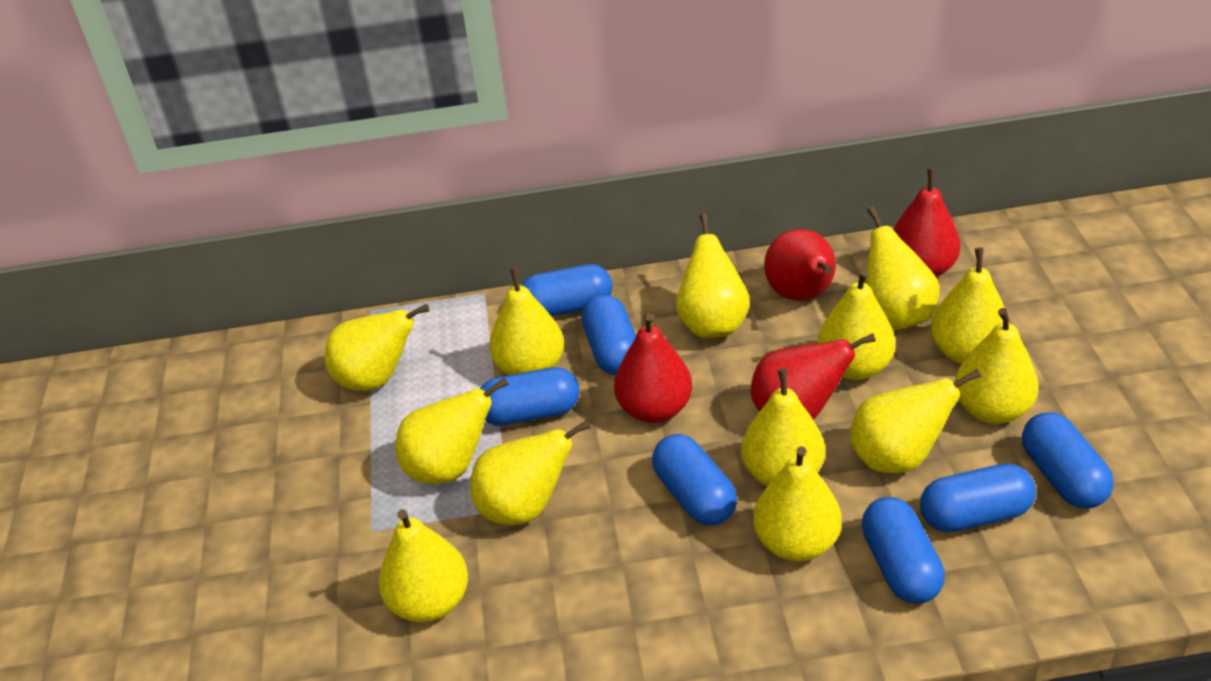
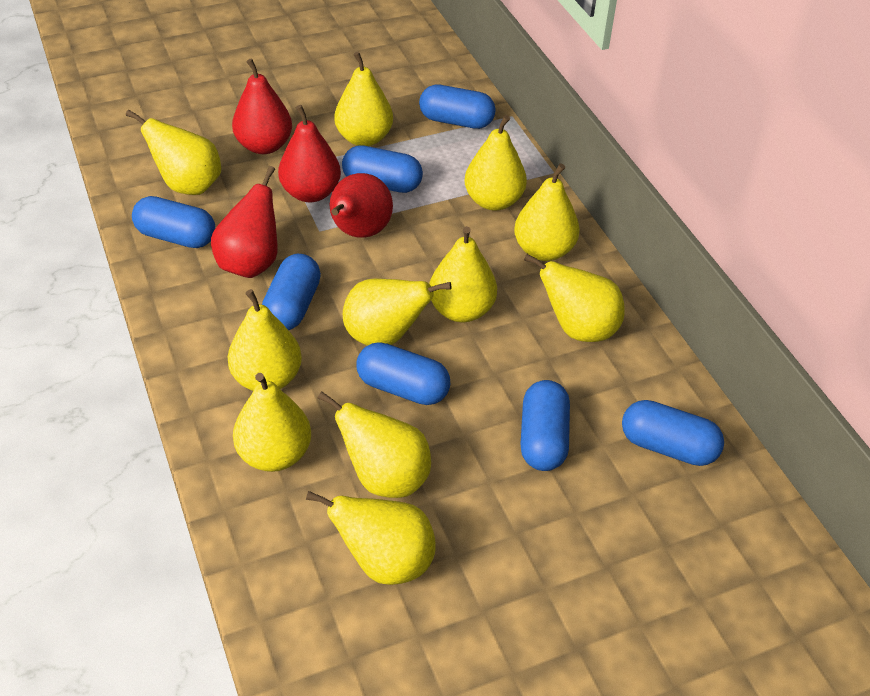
yellow pear: [325,304,430,391] [378,509,468,622] [396,377,509,484] [470,420,591,525] [489,267,564,375] [676,213,750,338] [741,368,825,486] [753,446,842,561] [817,270,895,380] [850,369,981,473] [866,207,940,330] [931,247,1010,364] [955,308,1039,424] = 13 -> [126,110,221,195] [228,289,302,391] [233,373,311,472] [306,491,436,585] [318,391,431,498] [334,52,393,146] [343,279,451,346] [429,226,497,322] [465,115,527,211] [514,164,580,261] [524,254,625,342] = 11

